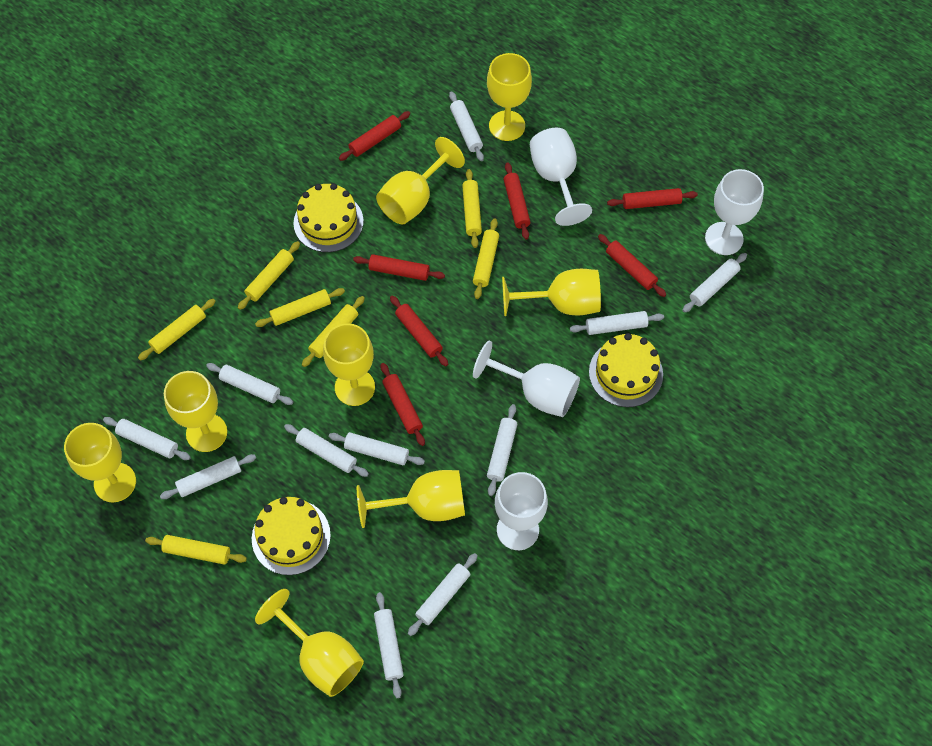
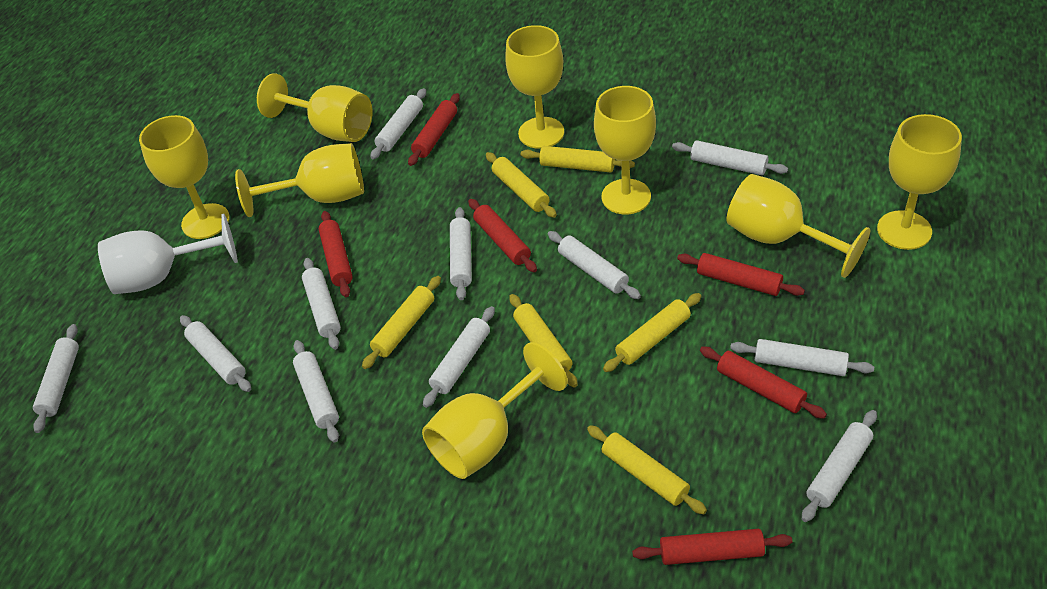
red rolling pin: [339,111,410,161] [353,254,445,281] [381,363,425,446] [390,295,448,366] [504,162,530,240] [598,234,666,297] [607,188,698,209] = 7 -> [319,211,353,297] [408,93,460,166] [468,199,537,272] [632,529,792,565] [677,253,805,296] [700,347,827,419] = 6
white goblet: [473,341,580,417] [495,472,548,550] [530,128,592,226] [705,169,764,255] = 4 -> [98,214,238,294] = 1
yellow cake: [252,497,331,575] [294,183,364,252] [589,333,663,407] = 3 -> none = 0
yellow rolling pin: [138,299,216,360] [145,535,247,565] [238,241,300,310] [255,288,345,327] [302,296,365,367] [462,169,482,248] [473,218,499,299] = 7 -> [362,276,441,369] [486,152,557,218] [509,294,578,387] [521,146,635,172] [587,425,707,514] [603,293,701,372] = 6

